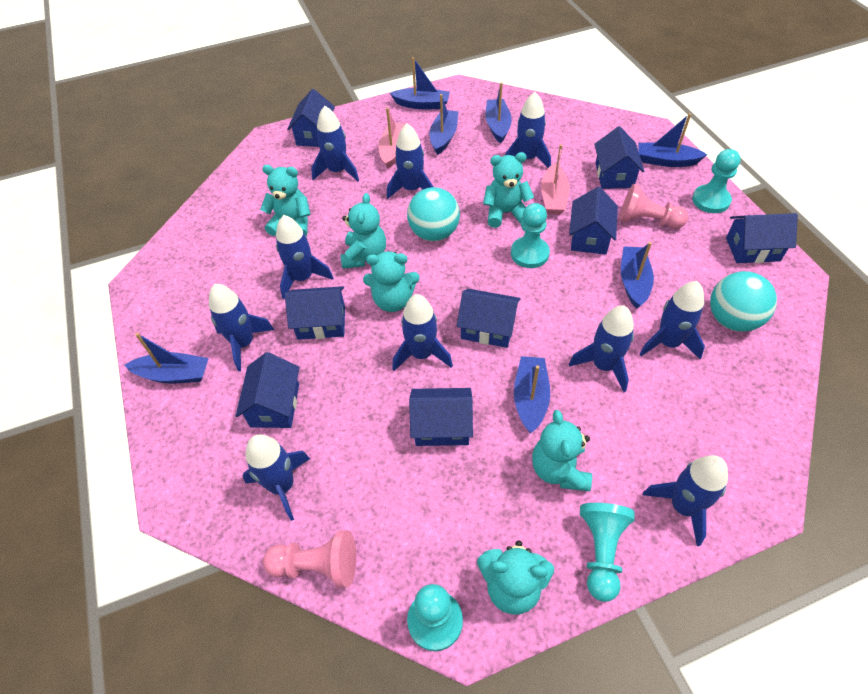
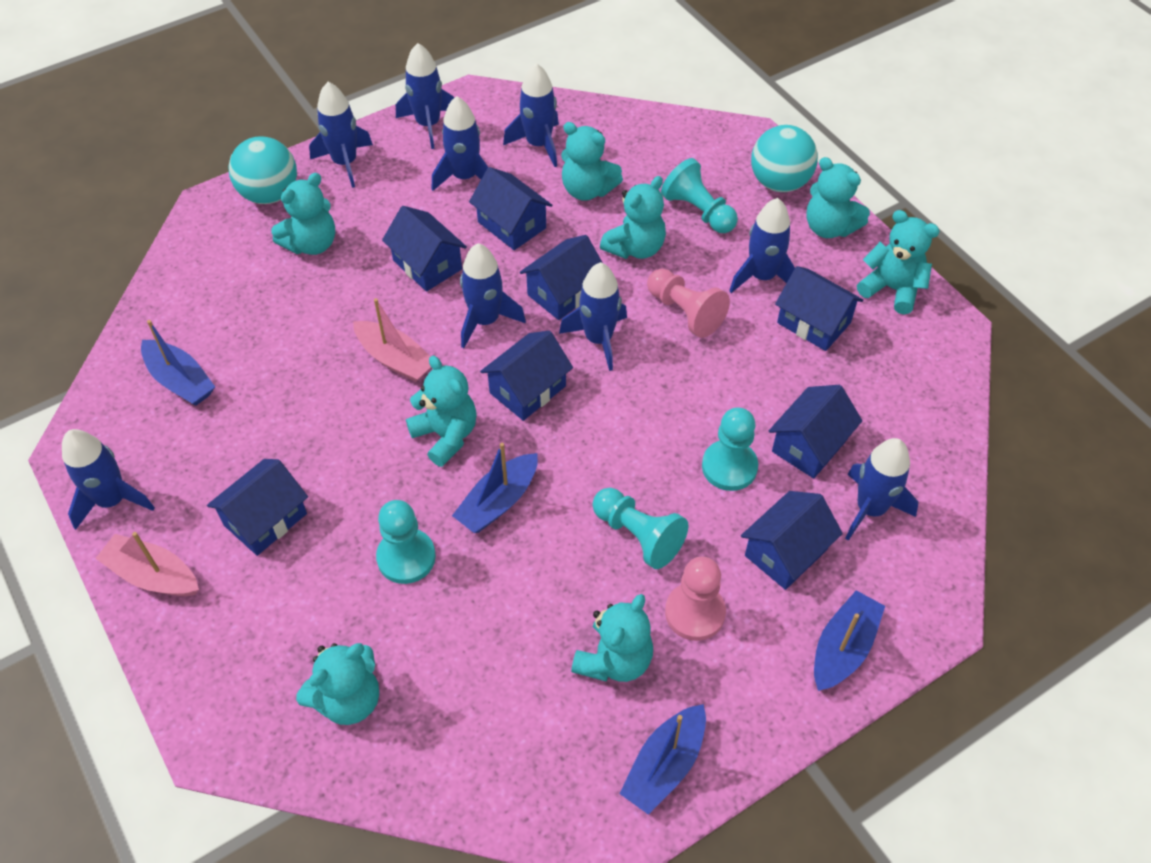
blue boat: [125,333,209,383] [390,57,450,109] [430,94,458,155] [485,82,512,143] [514,356,550,433] [621,242,654,309] [639,113,708,167] = 7 -> [141,320,215,406] [452,443,538,533] [619,704,706,815] [814,590,885,691] = 4
blue rocket: [209,284,274,371] [243,434,310,521] [276,215,333,299] [311,106,359,181] [387,123,434,199] [392,294,453,371] [505,92,551,168] [569,305,634,392] [639,281,705,360] [643,455,728,546] = 10 -> [62,429,155,530] [309,82,373,188] [396,43,454,149] [432,96,489,191] [460,243,526,348] [503,63,559,167] [559,262,627,371] [730,198,795,293] [845,438,918,541] = 9
turquoise teddy bear: [260,165,311,236] [340,193,386,269] [363,251,420,312] [477,541,554,615] [483,152,534,228] [532,410,592,491] = 6 -> [271,173,335,255] [296,643,379,725] [406,356,477,467] [561,122,623,201] [571,594,653,682] [600,176,666,259] [806,157,870,238] [857,210,940,315] = 8

